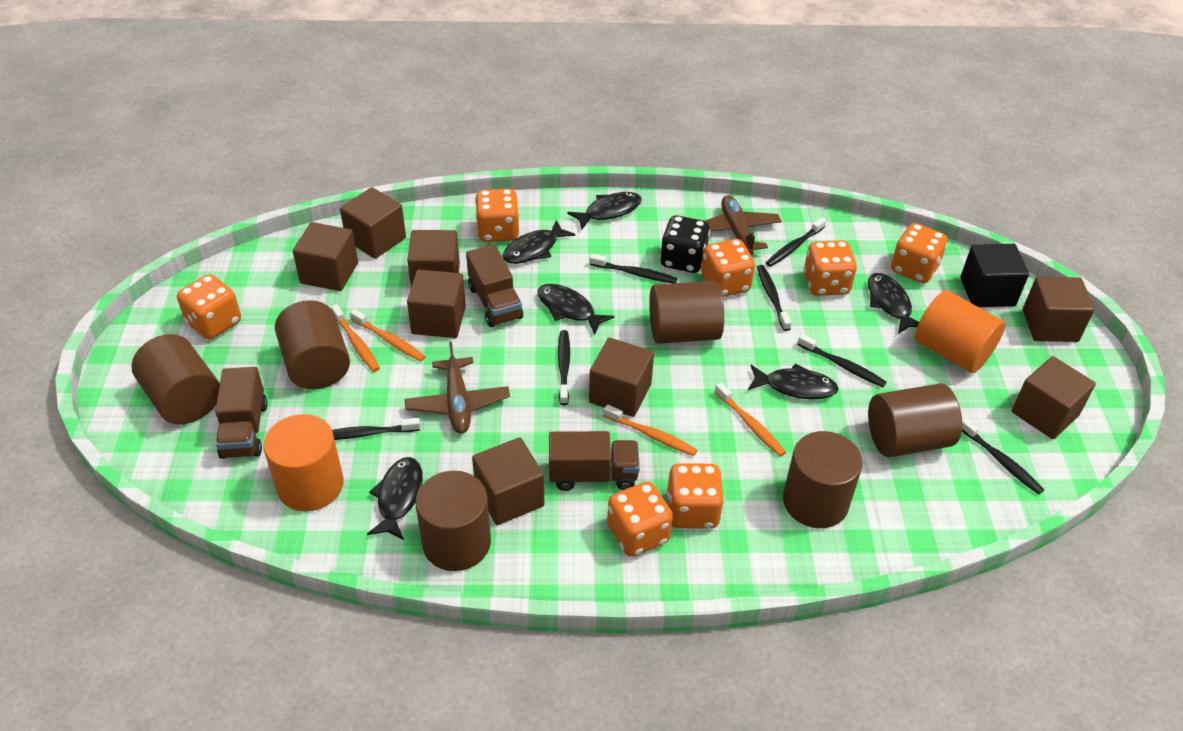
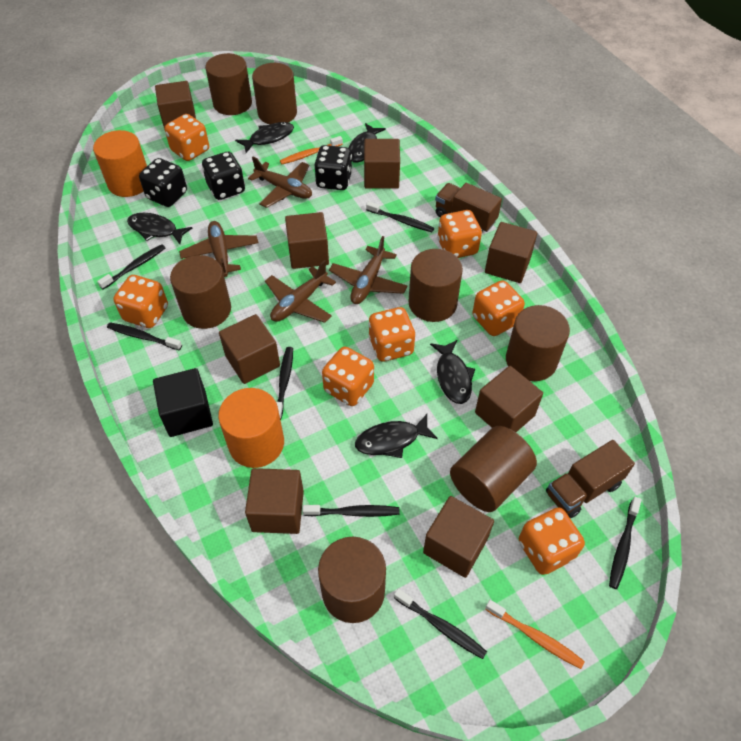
black dice: [660,215,710,273] = 1 -> [139,158,187,207] [202,152,245,200] [314,145,352,190] = 3
black fish: [367,457,423,540] [503,220,575,264] [537,284,614,335] [567,192,642,230] [748,363,838,399] [868,273,919,334] = 6 -> [127,213,192,244] [235,122,294,153] [349,123,386,163] [355,414,438,458] [430,340,475,404] = 5
brown cylinder: [132,334,220,424] [275,300,350,389] [415,471,491,571] [649,281,724,344] [783,431,863,528] [868,383,962,457] = 6 -> [170,255,231,329] [205,53,252,115] [252,63,297,124] [318,537,386,623] [408,249,463,322] [450,426,537,512] [506,305,570,381] = 7
brown plane: [405,342,510,434] [705,195,782,255] = 2 -> [179,221,258,277] [248,157,312,208] [265,260,336,323] [329,236,407,304] = 4
brown truck: [215,367,268,459] [466,244,523,327] [549,431,640,491] = 3 -> [435,183,502,232] [546,440,635,518] = 2
orange toothbrush: [331,304,380,372] [350,309,426,361] [604,404,697,456] [715,382,786,457] = 4 -> [280,136,343,164] [485,600,585,669] = 2

